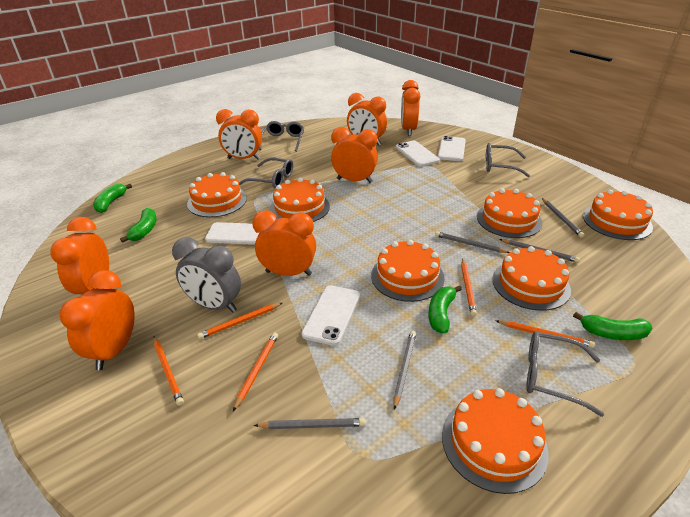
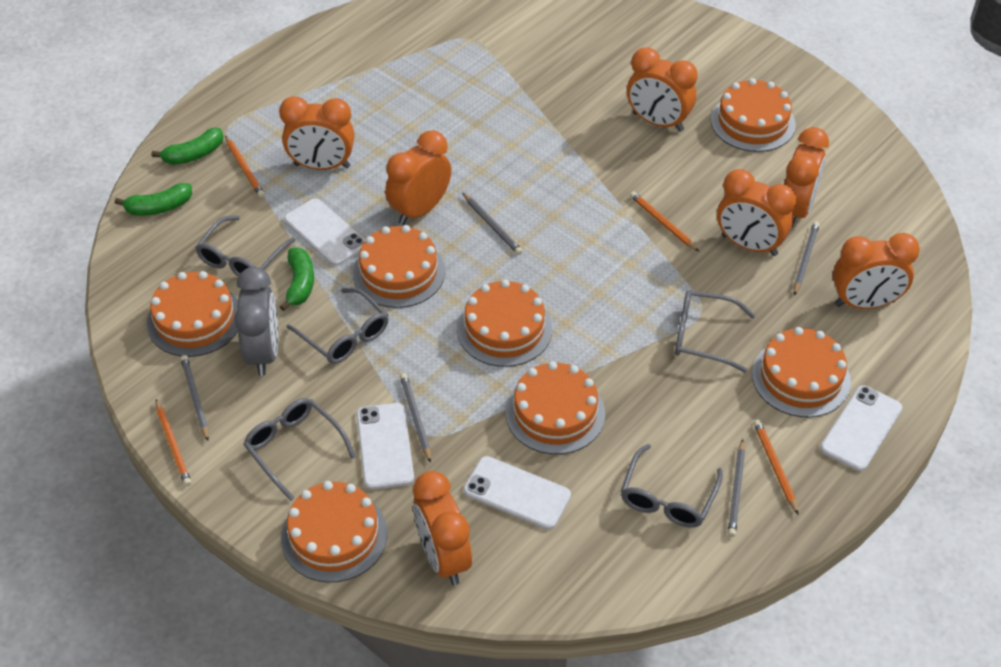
green banana: [93,184,132,213] [120,208,157,243] [428,285,462,333] [573,312,652,340] = 4 -> [115,183,192,216] [152,128,224,165] [280,248,314,311] = 3
grey glasses: [239,158,293,189] [259,121,304,152] [486,143,530,177] [526,331,604,417] = 4 -> [195,215,296,277] [243,398,356,501] [287,288,388,364] [621,444,723,528] [675,290,756,373] = 5
orange pencil: [154,336,184,406] [197,303,282,339] [233,333,278,411] [461,259,477,316] [495,320,595,348] = 5 -> [156,399,191,486] [225,135,265,198] [630,191,699,251] [753,420,798,514] = 4

